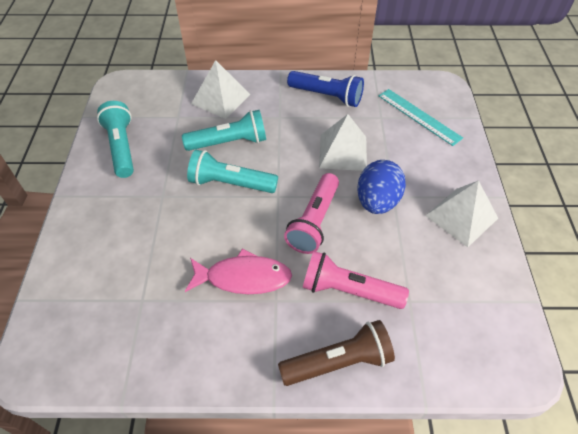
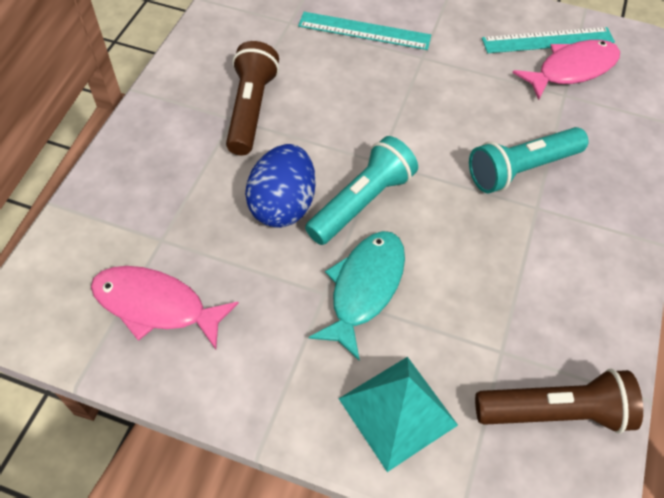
blue flashlight: [287,71,364,107] = 1 -> none = 0
brown flashlight: [278,320,395,386] = 1 -> [226,41,279,155] [475,369,643,434] = 2
pink fish: [185,249,292,294] = 1 -> [91,266,239,349] [512,40,620,100] = 2
pink flashlight: [284,173,339,254] [303,251,409,309] = 2 -> none = 0
turquoise fish: none = 0 -> [309,231,405,360] = 1
turquoise flashlight: [97,101,134,178] [182,110,266,151] [187,150,278,193] = 3 -> [305,136,418,245] [469,127,589,193] = 2
turquoise pyramid: none = 0 -> [338,357,458,472] = 1
turquoise ruler: [378,89,463,146] = 1 -> [298,12,431,50] [482,27,615,53] = 2
white pyramid: [191,60,251,119] [319,114,367,171] [425,180,498,247] = 3 -> none = 0

